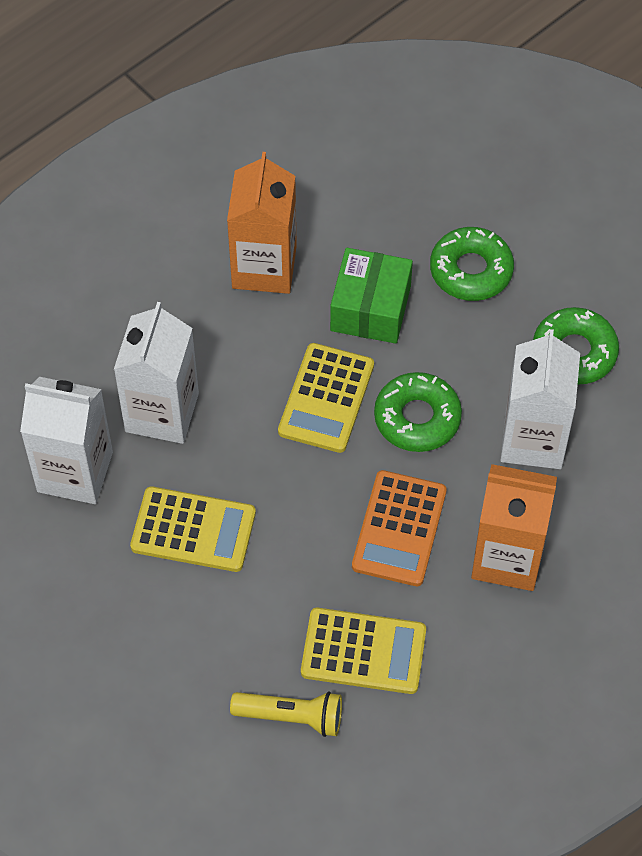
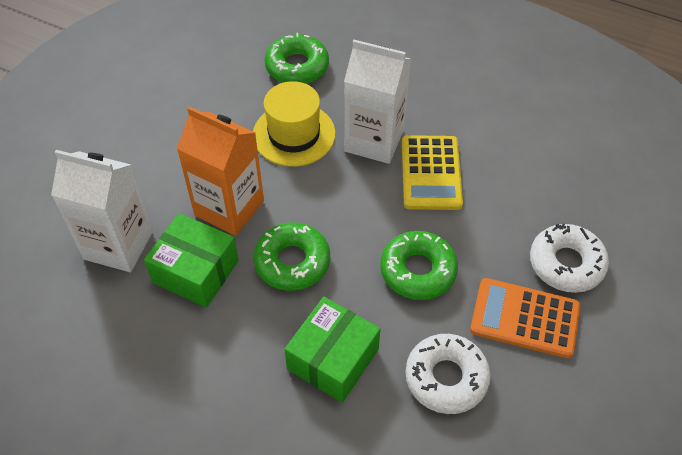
green box: [330,248,413,344] = 1 -> [144,213,239,308] [284,297,380,403] = 2
orange carton: [227,152,297,294] [471,464,557,591] = 2 -> [177,106,264,236] = 1
white carton: [20,377,113,504] [114,302,199,444] [500,329,580,469] = 3 -> [51,150,153,272] [344,40,411,164] = 2
white donut: none = 0 -> [406,334,491,414] [530,223,609,293] = 2
yellow calculator: [130,487,256,572] [278,343,374,453] [301,608,426,694] = 3 -> [402,135,463,210] = 1
yellow flashlight: [230,692,342,737] = 1 -> none = 0
yellow hat: none = 0 -> [253,81,336,167] = 1

